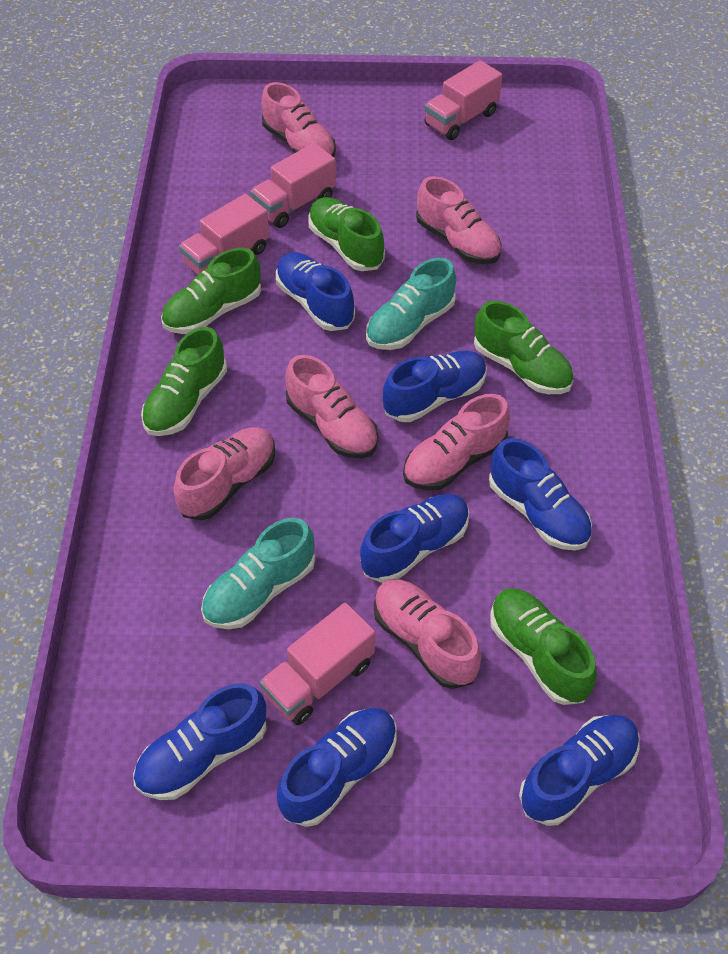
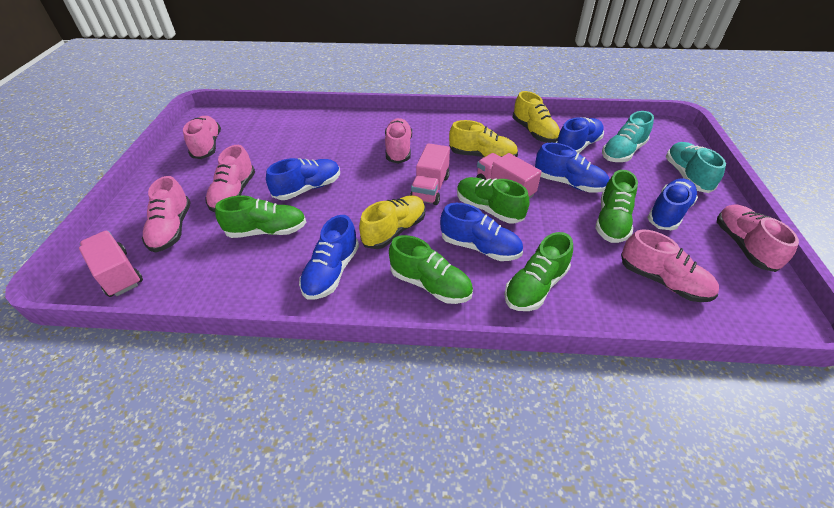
blue shoe: [133,683,267,800] [276,252,355,331] [277,708,397,827] [360,494,469,583] [383,351,487,422] [489,438,592,551] [519,715,639,826] = 7 -> [266,158,340,200] [299,215,359,300] [440,203,523,261] [535,143,609,193] [556,117,604,153] [647,179,698,230] = 6
pink truck: [179,194,270,275] [250,143,336,228] [260,603,375,725] [424,60,502,140] = 4 -> [79,231,143,297] [410,143,450,205] [476,153,542,199] = 3
yellow shoe: none = 0 -> [359,195,425,249] [449,120,518,158] [513,91,560,143] = 3

